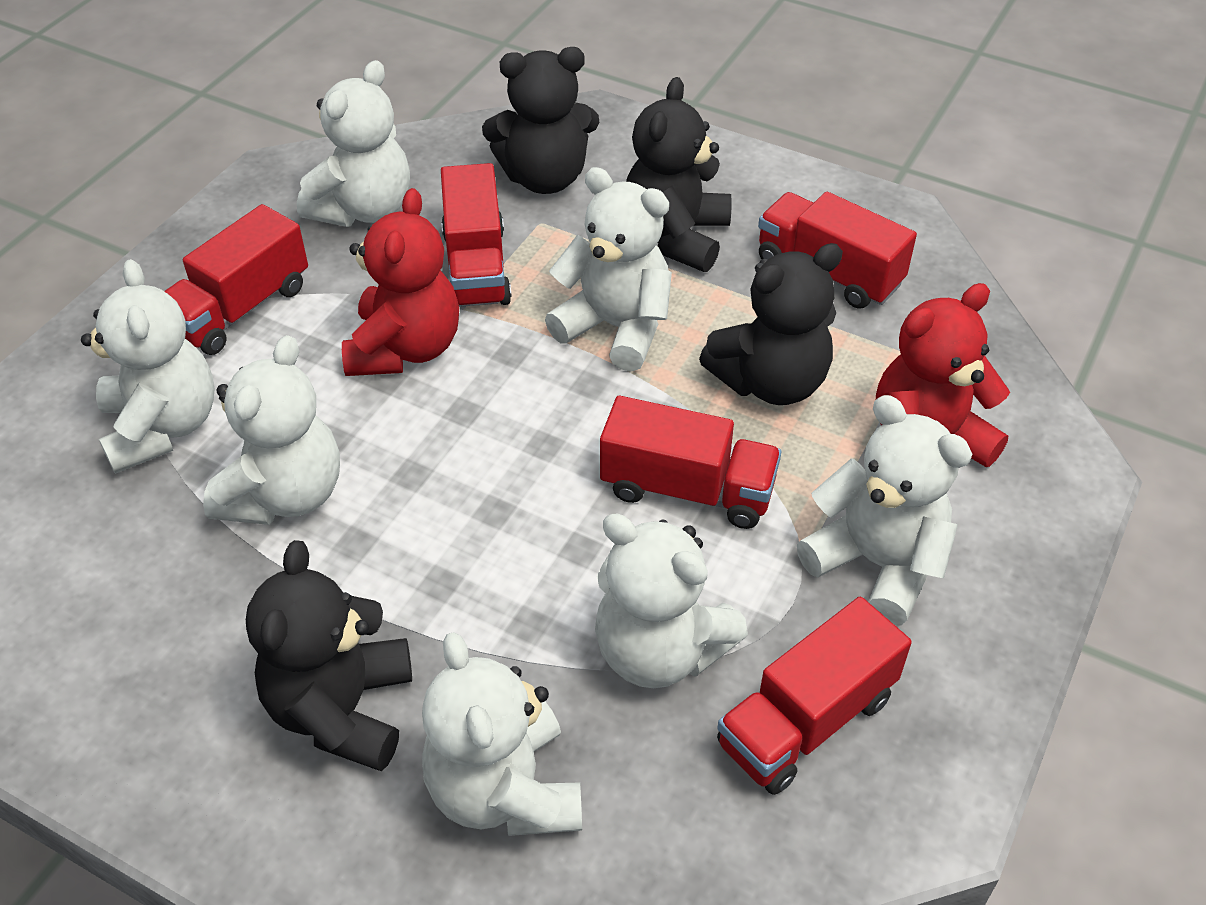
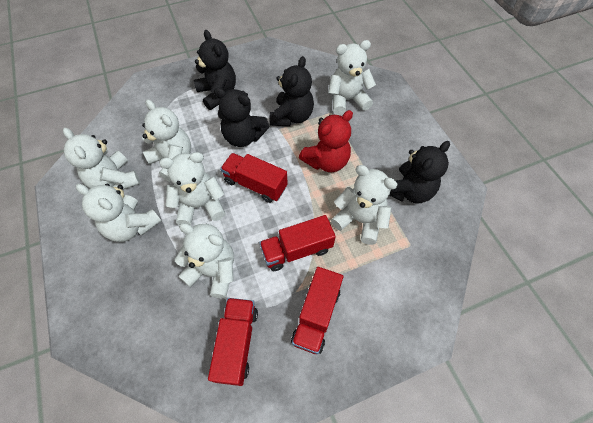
red teddy bear: [342,188,459,376] [876,283,1010,467] = 2 -> [299,110,353,172] = 1
red truck: [164,204,308,355] [441,163,512,307] [600,396,781,529] [717,597,912,795] [758,192,917,309] = 5 -> [208,298,258,386] [220,153,288,203] [259,215,336,271] [291,267,343,354] = 4

